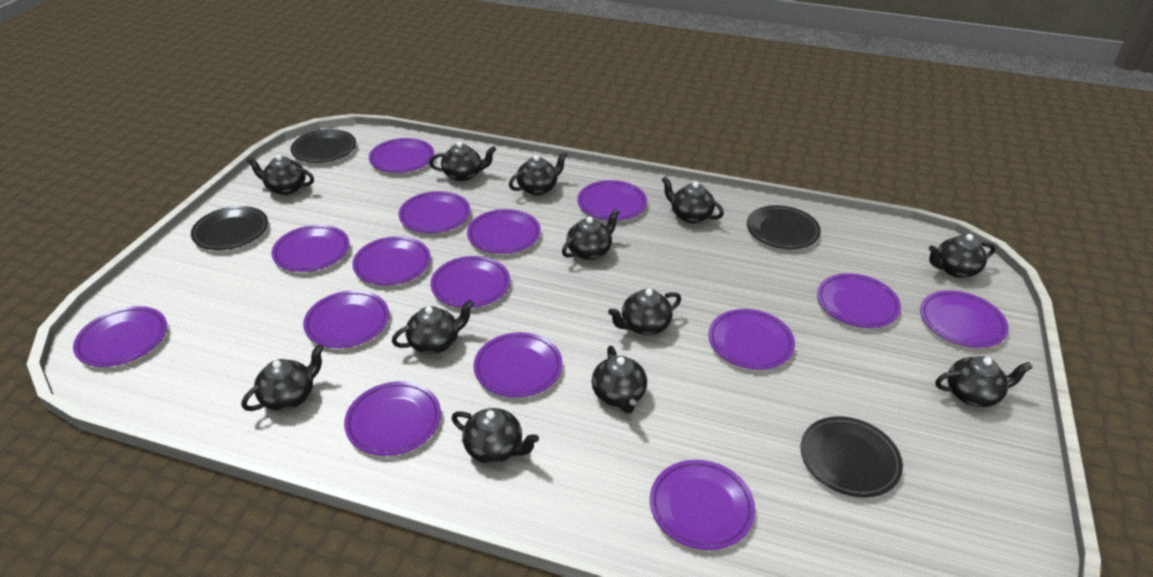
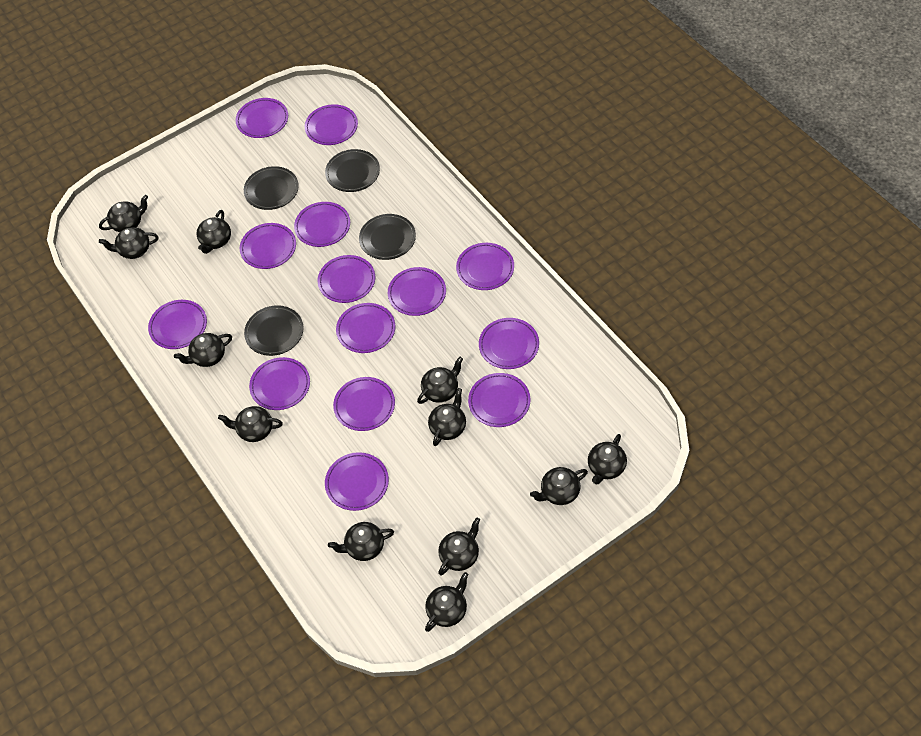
purple plate: [73,306,167,367] [271,225,350,272] [303,290,389,348] [344,381,441,456] [352,236,431,285] [369,138,434,173] [399,191,471,233] [431,256,510,308] [467,209,541,254] [474,332,562,397] [577,180,647,221] [650,460,755,550] [708,309,795,370] [817,273,901,328] [920,290,1009,348] = 15 -> [148,300,207,349] [235,98,288,138] [240,223,296,269] [249,357,310,410] [294,202,350,247] [305,104,358,145] [318,255,375,303] [325,452,389,511] [333,377,395,431] [336,303,395,353] [388,267,446,316] [456,243,514,290] [468,373,530,427] [479,318,539,369] = 14

